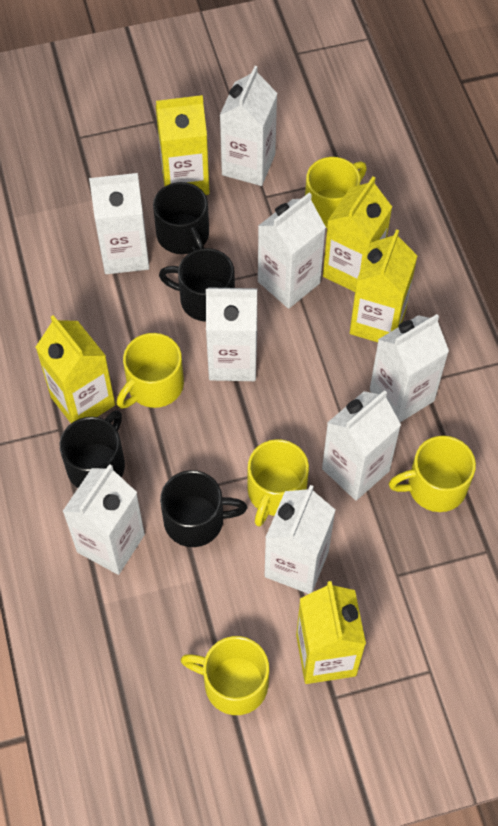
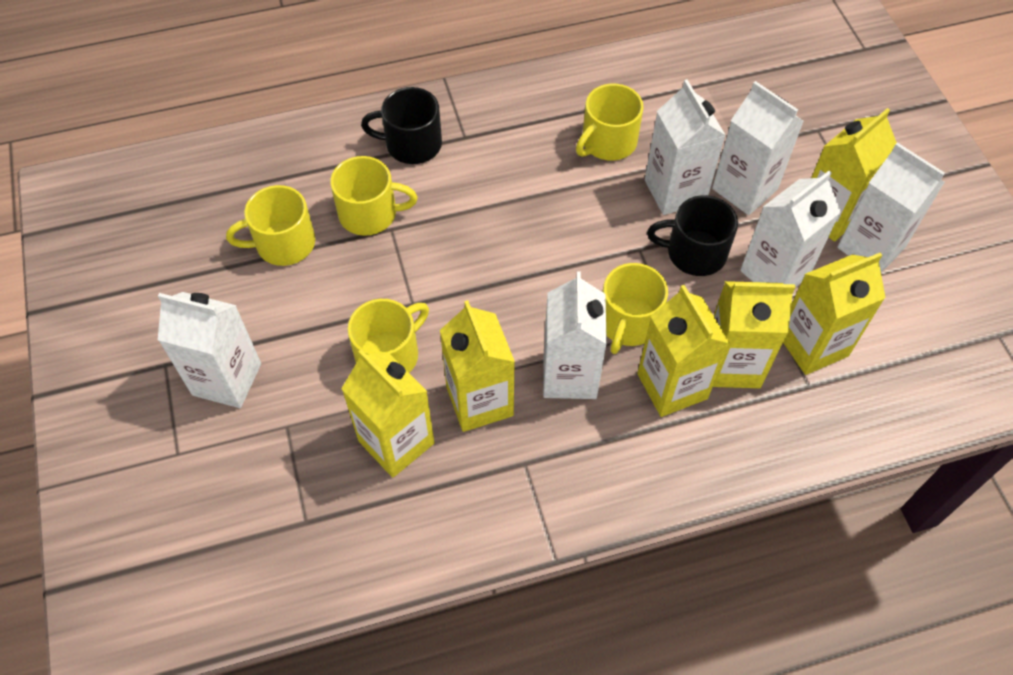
black mug: [60,410,125,488] [153,182,209,254] [159,248,235,322] [160,470,247,547] = 4 -> [361,87,442,164] [647,195,738,276] = 2
white carton: [63,464,145,575] [89,173,149,274] [206,287,258,381] [220,66,277,186] [258,192,326,309] [264,485,335,594] [322,390,401,501] [370,314,449,422] = 8 -> [158,292,261,408] [543,271,607,399] [645,80,726,215] [712,81,804,215] [740,171,841,288] [837,143,945,273] = 6
yellow carton: [36,315,115,423] [156,95,210,195] [296,581,366,684] [323,177,392,292] [350,229,417,342] = 5 -> [341,349,434,477] [440,300,515,432] [637,285,730,417] [713,281,795,388] [783,253,886,375] [811,108,897,241] = 6

